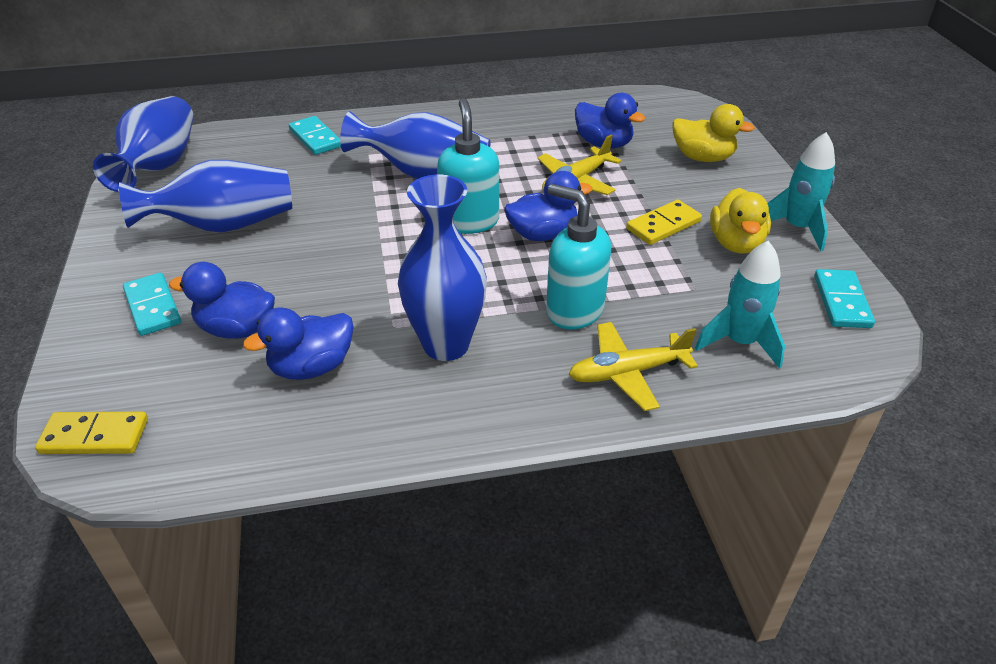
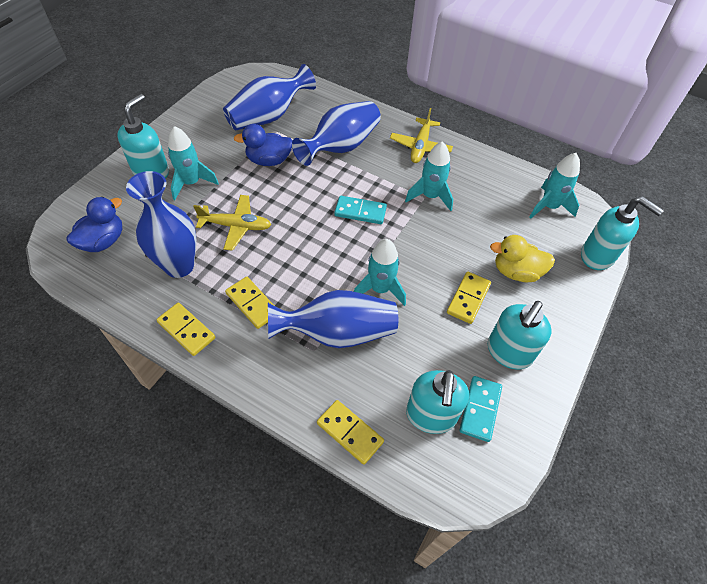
blue duck: [169,262,275,339] [243,307,353,380] [505,171,592,241] [575,93,645,149] = 4 -> [67,197,122,252] [234,124,292,166] = 2
turquoise domino: [123,273,181,336] [289,116,341,155] [814,269,875,328] = 3 -> [334,196,387,224] [459,376,502,442] = 2
turquoise rocket: [695,241,785,369] [767,132,835,251] = 2 -> [168,126,219,200] [354,239,406,306] [405,141,453,211] [529,153,580,219] = 4
turquoise soap dispenser: [437,98,499,234] [546,184,611,330] = 2 -> [117,94,169,178] [406,370,469,434] [488,301,552,370] [581,196,664,270] = 4
yellow domino: [35,412,148,454] [626,200,702,245] = 2 -> [156,303,215,356] [225,277,273,329] [317,400,384,465] [447,272,491,324] = 4
yellow duck: [673,104,755,162] [710,188,771,254] = 2 -> [490,235,555,282] = 1

